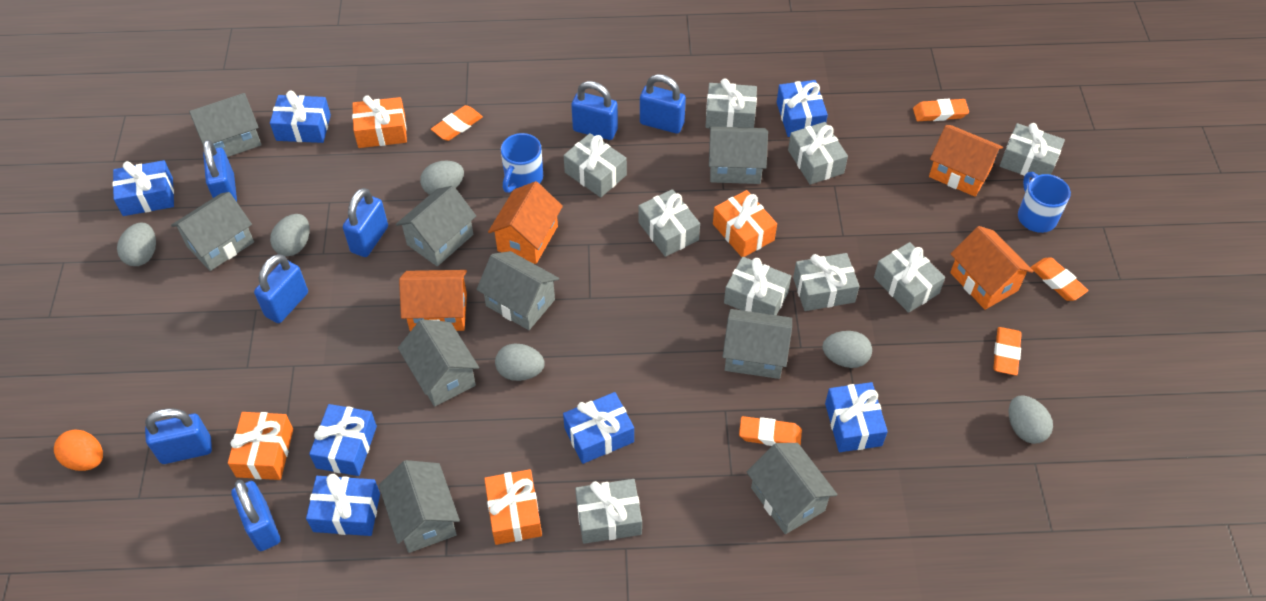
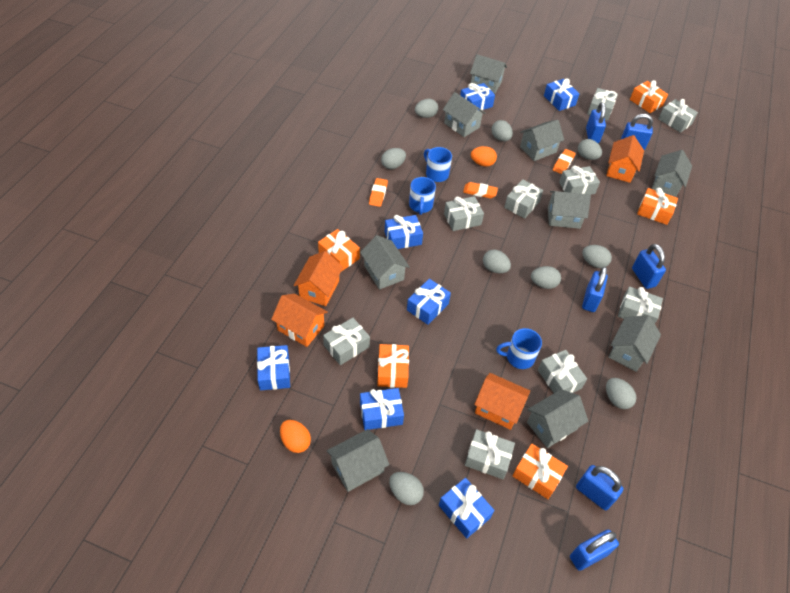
blue mug: [501,133,543,193] [1018,172,1071,233] = 2 -> [409,177,436,215] [424,147,452,182] [496,328,542,369] = 3
blue padlock: [145,408,212,464] [203,140,237,202] [231,480,280,551] [254,254,308,323] [343,188,388,257] [571,81,618,140] [640,74,686,134] = 7 -> [570,530,619,571] [576,465,623,510] [582,267,608,312] [586,102,606,144] [620,114,653,150] [632,244,666,289] = 6
grey egg: [117,223,156,266] [270,214,309,256] [420,161,464,195] [495,344,545,381] [822,331,872,368] [1009,396,1053,444] = 6 -> [381,148,406,169] [389,472,424,505] [415,99,438,118] [483,250,511,273] [492,120,513,141] [531,266,561,289] [578,139,602,160] [582,245,612,268] [606,378,636,409] = 9
orange egg: [54,430,103,471] = 1 -> [280,420,311,453] [471,146,497,167] = 2
orange eraser: [431,105,483,141] [739,416,802,446] [913,99,969,121] [993,327,1022,376] [1030,257,1089,301] = 5 -> [369,178,388,207] [463,182,498,198] [553,149,576,174] = 3
orange gift: [228,412,293,480] [352,95,407,148] [484,469,542,545] [713,190,777,257] = 4 -> [318,229,360,272] [377,344,409,388] [512,444,568,499] [630,80,668,113] [637,187,678,225] = 5

